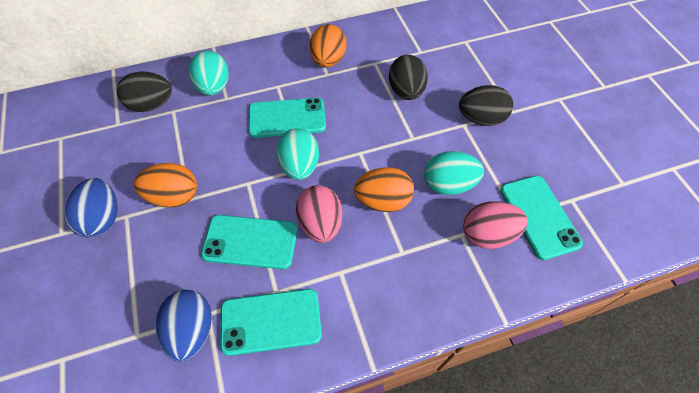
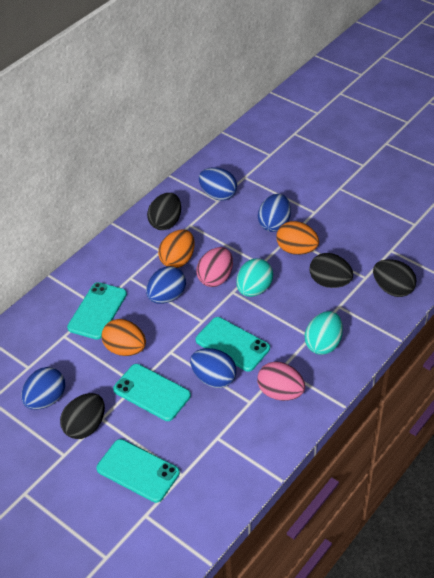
black egg: [117,72,172,112] [389,55,428,100] [459,85,513,126] = 3 -> [60,393,105,439] [147,193,181,230] [310,253,353,288] [373,259,417,297] = 4
blue egg: [64,178,118,237] [155,290,212,362] = 2 -> [21,367,65,410] [146,266,186,304] [190,348,237,388] [199,167,237,201] [258,194,291,232] = 5
turquoise egg: [189,51,229,96] [276,128,319,180] [424,151,484,195] = 3 -> [236,258,273,297] [305,311,343,355] = 2

